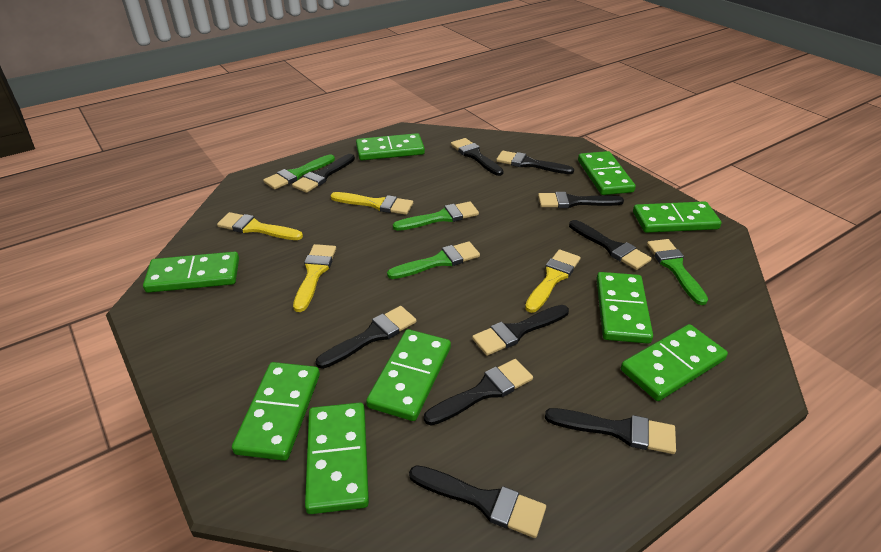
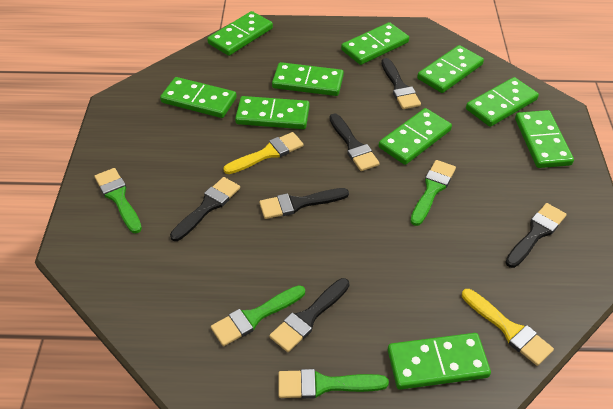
black brush: [292,154,355,193] [316,306,416,369] [409,465,546,538] [424,359,533,426] [451,138,504,176] [472,305,569,356] [496,151,574,174] [538,192,624,208] [545,408,676,454] [569,220,652,270] = 10 -> [170,177,240,241] [259,188,349,219] [269,278,349,352] [329,113,380,171] [381,58,421,109] [505,203,567,268] = 6
green domino: [143,252,239,293] [232,362,320,461] [305,403,369,514] [356,133,425,160] [366,329,451,421] [578,151,636,195] [596,272,653,344] [621,324,728,401] [633,201,722,233] = 9 -> [160,77,237,118] [207,11,273,56] [235,96,310,129] [272,62,344,96] [341,22,409,65] [379,108,452,165] [388,333,491,390] [417,45,484,93] [466,77,539,127] [515,110,574,168] = 10
yellow brush: [217,212,303,240] [293,244,336,312] [330,192,413,215] [525,250,581,313] = 4 -> [224,132,304,174] [462,289,554,366] = 2

